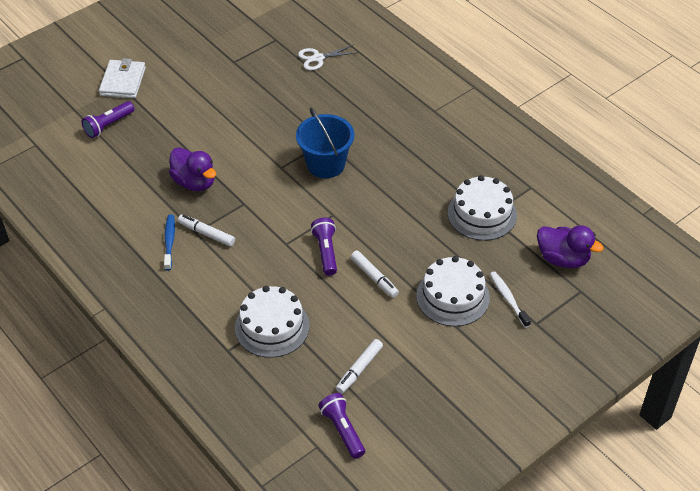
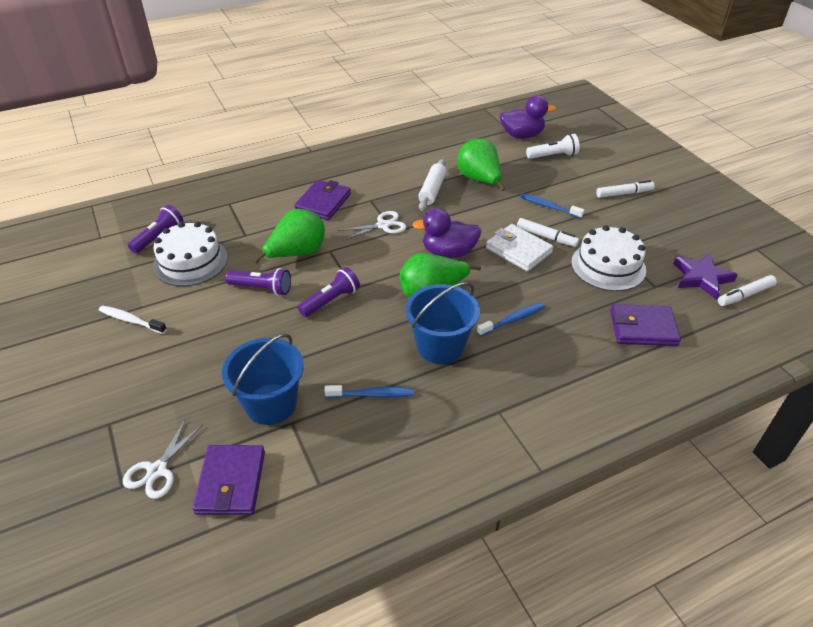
blue bucket: [296,108,354,178] = 1 -> [222,333,304,425] [406,282,480,364] = 2
blue toothbrush: [164,214,175,270] = 1 -> [324,385,414,398] [477,303,545,337] [520,193,585,219] = 3
green pear: none = 0 -> [254,209,325,264] [400,253,481,298] [457,139,505,191] = 3
purple star: none = 0 -> [673,253,738,300] = 1
purple wallet: none = 0 -> [192,445,265,515] [294,180,351,220] [610,304,681,346] = 3
white cake: [235,286,310,358] [416,256,490,326] [447,175,517,241] = 3 -> [153,222,228,286] [571,225,646,291] = 2
white flashlight: none = 0 -> [526,134,580,159] = 1
white rolling pin: none = 0 -> [418,159,447,211] = 1
white scissors: [298,45,359,70] = 1 -> [123,419,203,499] [338,211,406,241] = 2

